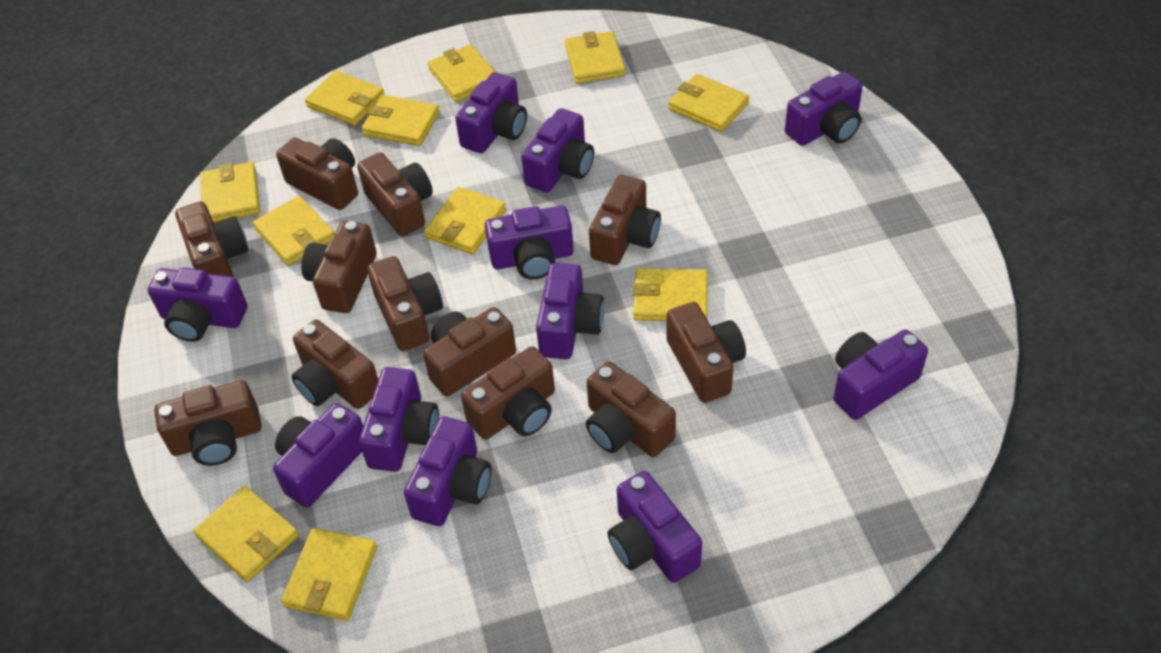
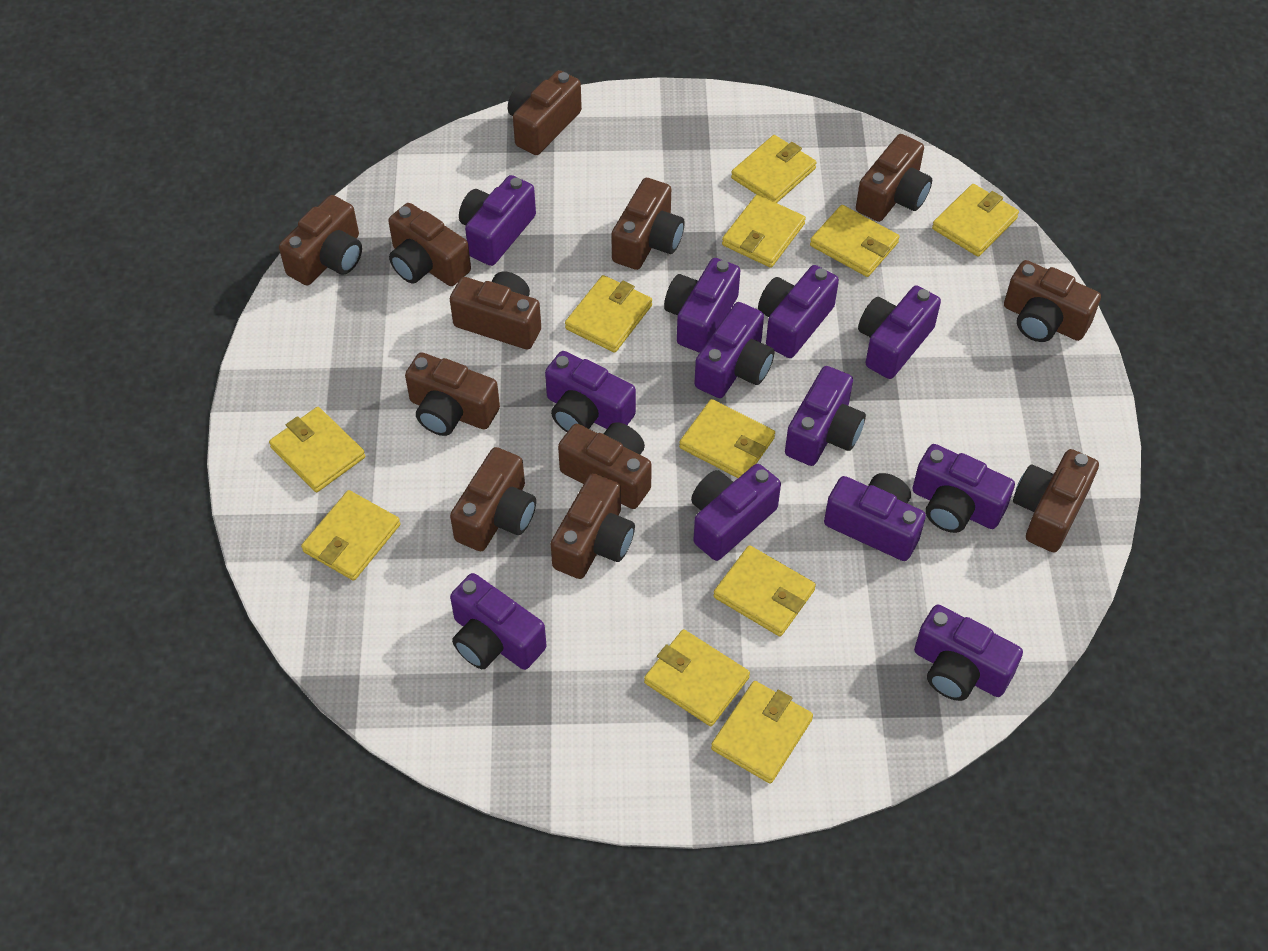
purple camera: [148,267,247,342] [273,403,363,508] [359,367,439,472] [404,417,491,526] [455,72,527,153] [485,206,574,279] [521,108,594,193] [536,263,604,359] [608,471,702,583] [785,71,863,146] [833,330,928,420] = 11 -> [450,573,547,670] [459,175,536,266] [545,351,636,432] [664,258,740,353] [691,464,781,561] [694,302,774,398] [758,265,839,358] [785,366,866,466] [824,473,926,561] [858,285,941,379] [912,444,1015,533] [914,605,1023,701] = 12

